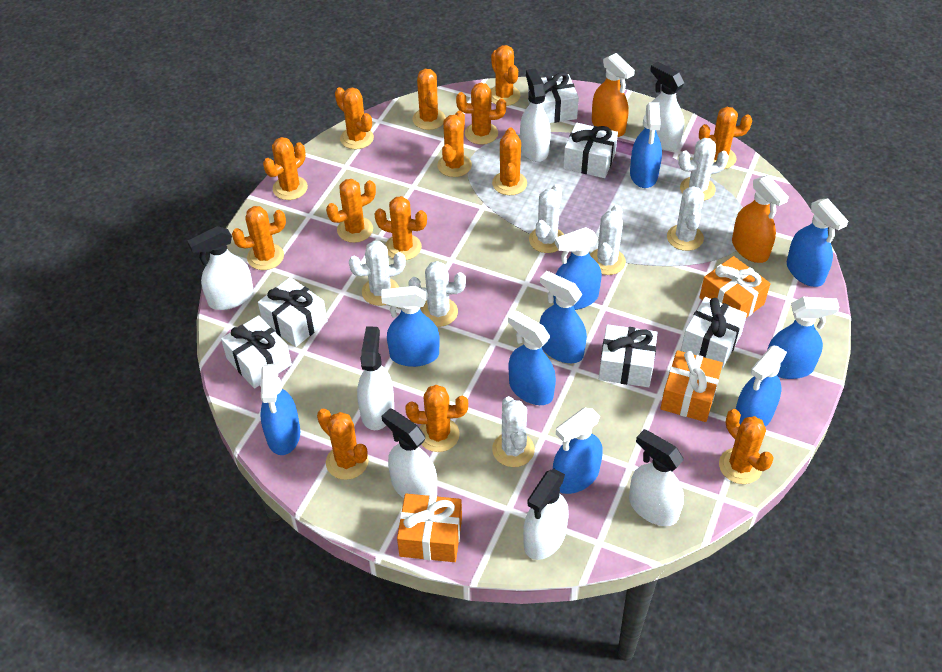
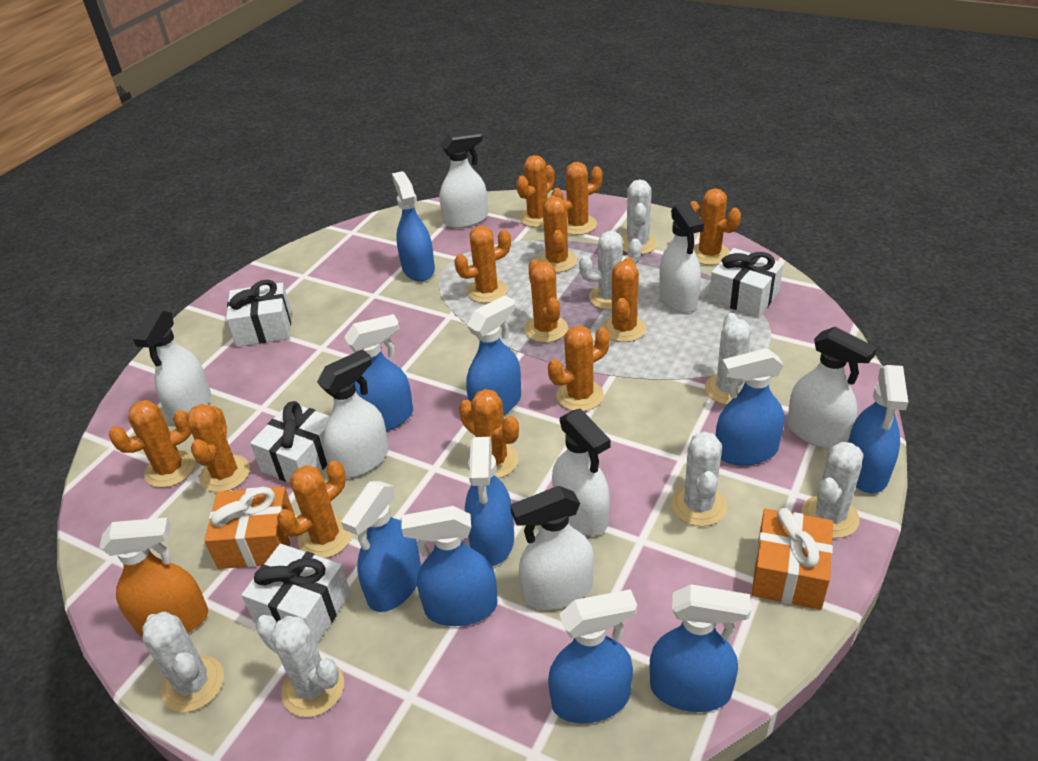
orange cactus: [232,206,286,270] [263,137,308,200] [317,408,369,480] [326,179,376,243] [335,87,374,149] [375,196,427,260] [405,385,468,452] [412,69,446,130] [437,111,472,177] [456,83,506,145] [491,45,520,106] [492,128,527,195] [699,107,752,169] [719,409,773,484] = 14 -> [109,400,195,488] [186,404,250,492] [277,460,352,558] [454,226,511,303] [459,389,519,478] [516,155,555,227] [524,259,568,343] [537,195,577,272] [548,325,610,411] [551,162,603,235] [602,257,646,342] [690,188,741,265] = 12
orange gift: [397,494,462,562] [660,350,723,422] [699,256,770,318] = 3 -> [204,487,294,569] [752,508,833,610] = 2
orange spray bottle: [592,53,635,137] [732,175,789,263] = 2 -> [99,518,208,637] = 1
white gift: [221,315,292,389] [258,277,327,347] [528,72,579,123] [563,123,618,178] [599,324,657,387] [681,297,747,368] = 6 -> [226,280,291,347] [242,544,351,645] [250,401,330,483] [709,248,784,317] = 4

